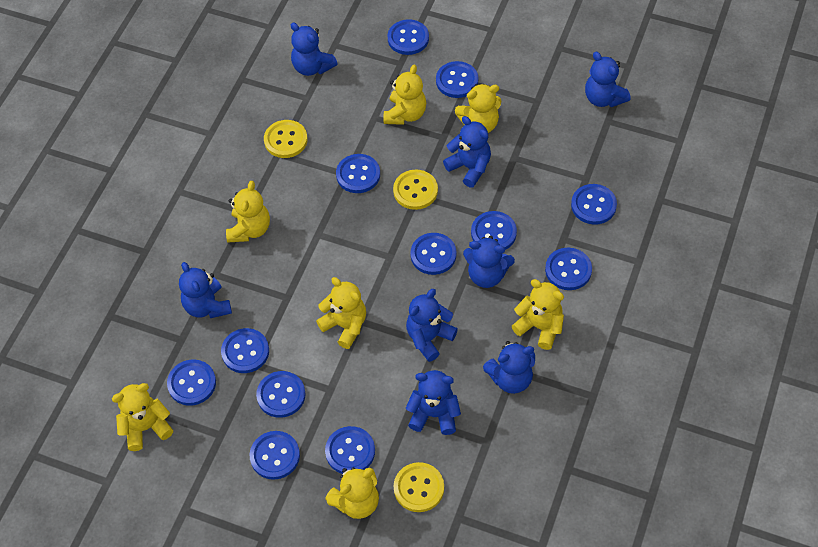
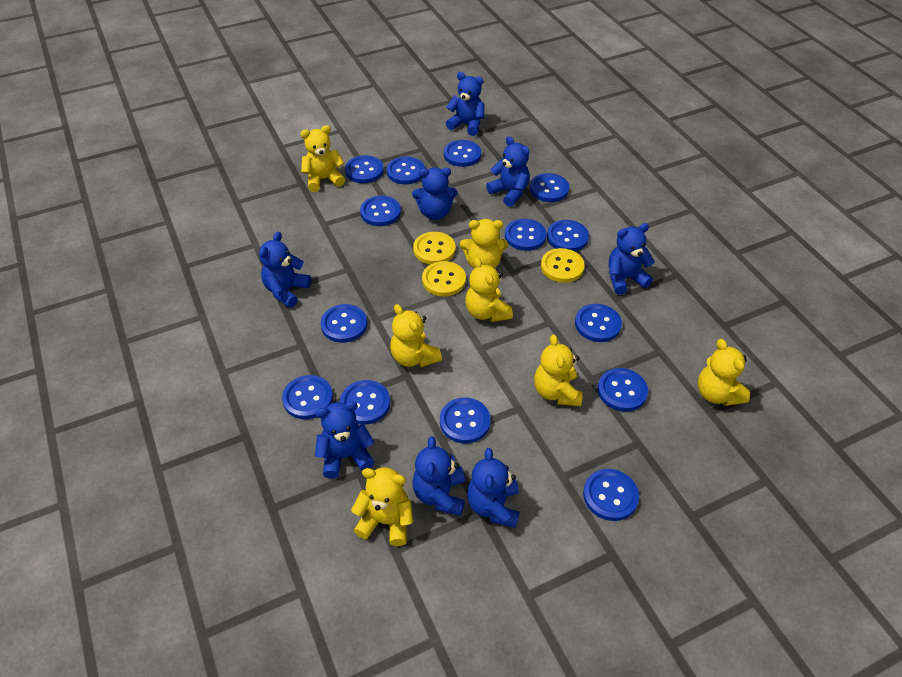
blue button: [167,360,216,406] [221,328,269,373] [250,431,300,480] [256,371,306,418] [325,426,375,474] [336,154,380,193] [387,19,429,55] [410,233,456,275] [436,61,478,98] [471,211,517,250] [545,248,592,290] [571,184,617,225] = 12 -> [282,375,333,419] [321,304,367,343] [340,380,390,425] [345,155,384,183] [360,196,401,226] [387,156,425,184] [440,397,490,443] [444,140,481,167] [505,219,547,251] [530,173,569,202] [547,220,589,252] [575,304,622,342] [583,469,639,521] [598,368,648,412] = 14

